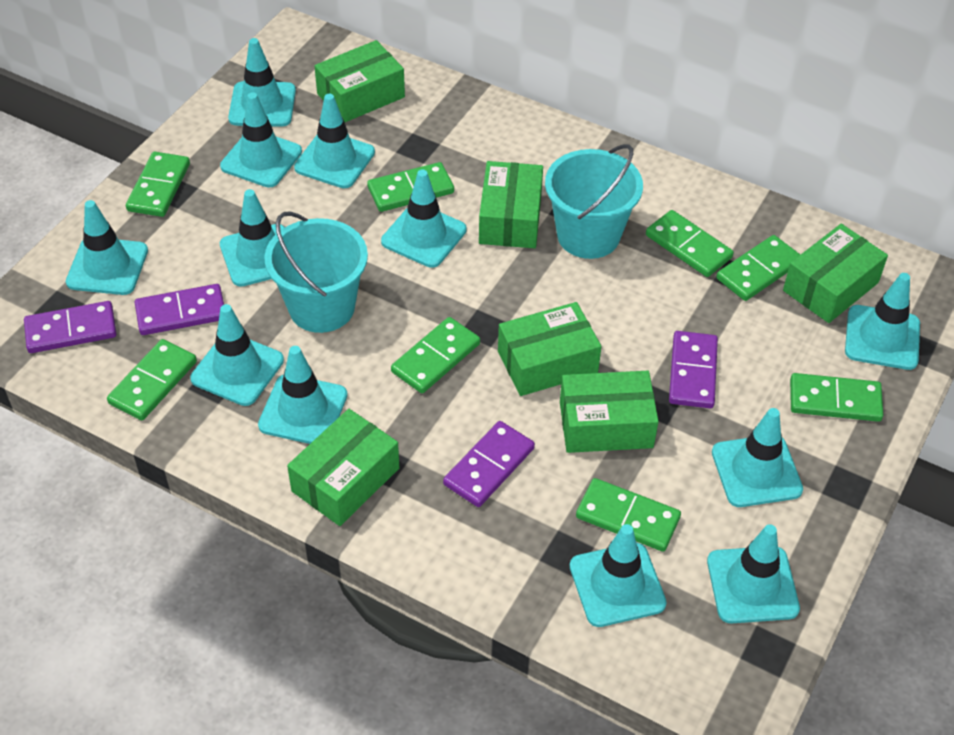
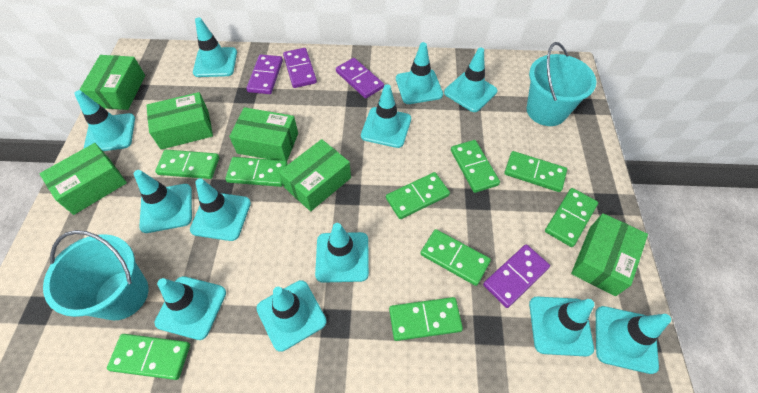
green domino: [107,339,197,420] [126,152,190,217] [367,162,454,212] [391,317,480,393] [576,478,681,552] [646,210,734,277] [716,235,800,301] [790,373,883,422] = 8 -> [107,334,190,380] [155,150,219,179] [225,157,288,187] [386,172,450,219] [389,297,463,341] [420,229,491,286] [451,140,500,193] [504,151,567,192] [545,188,598,247] = 9

